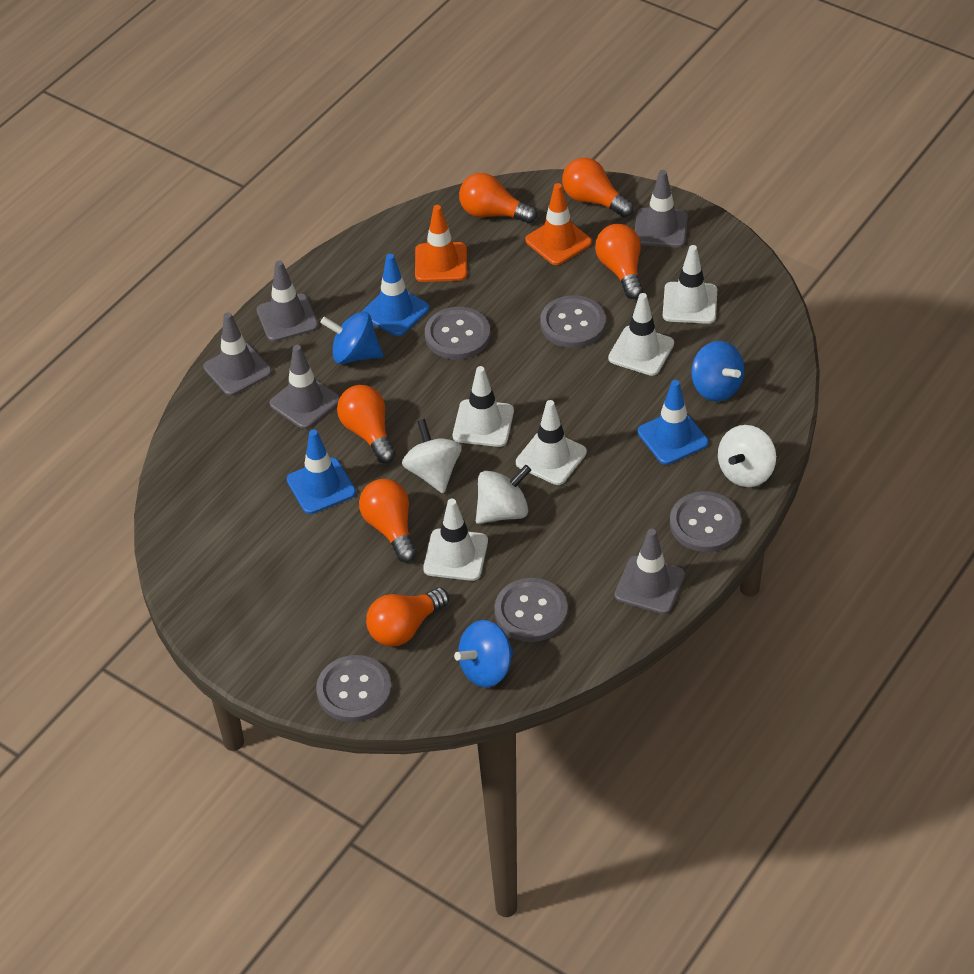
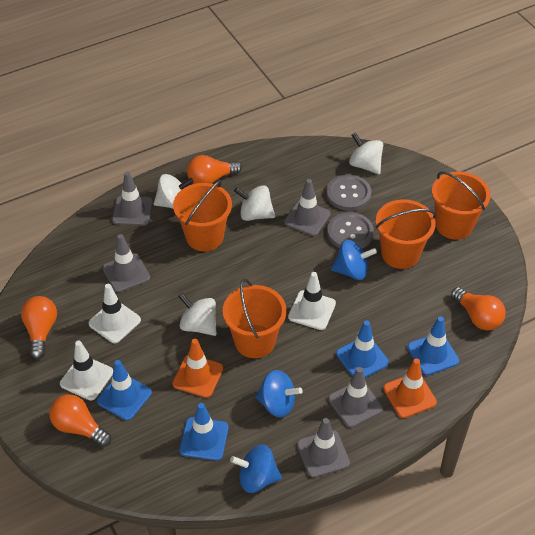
blue traffic cone: [287,429,356,514] [362,254,429,336] [638,380,708,465] = 3 -> [97,360,152,420] [179,403,229,461] [336,320,389,378] [407,316,459,375] = 4
grey button: [316,655,392,722] [425,307,490,360] [494,578,568,642] [540,295,606,348] [670,491,741,552] = 5 -> [326,174,371,211] [327,212,374,249] = 2
orange bucket: none = 0 -> [173,180,232,251] [223,279,286,358] [376,199,436,269] [432,171,491,240] = 4
orange light bulb: [337,385,396,463] [359,479,417,563] [366,587,449,646] [459,173,537,224] [562,158,634,217] [595,224,643,299] = 6 -> [21,296,57,359] [50,394,111,447] [187,155,242,184] [451,287,506,330] = 4
white spinning top: [402,419,462,493] [476,465,531,524] [718,425,776,487] = 3 -> [154,174,194,209] [178,293,217,336] [234,185,275,221] [349,132,383,174] = 4
white traffic cone: [423,499,488,581] [453,366,514,447] [516,400,587,485] [608,293,674,376] [663,245,717,324] = 5 -> [60,341,113,401] [89,284,141,343] [288,272,336,330] = 3

